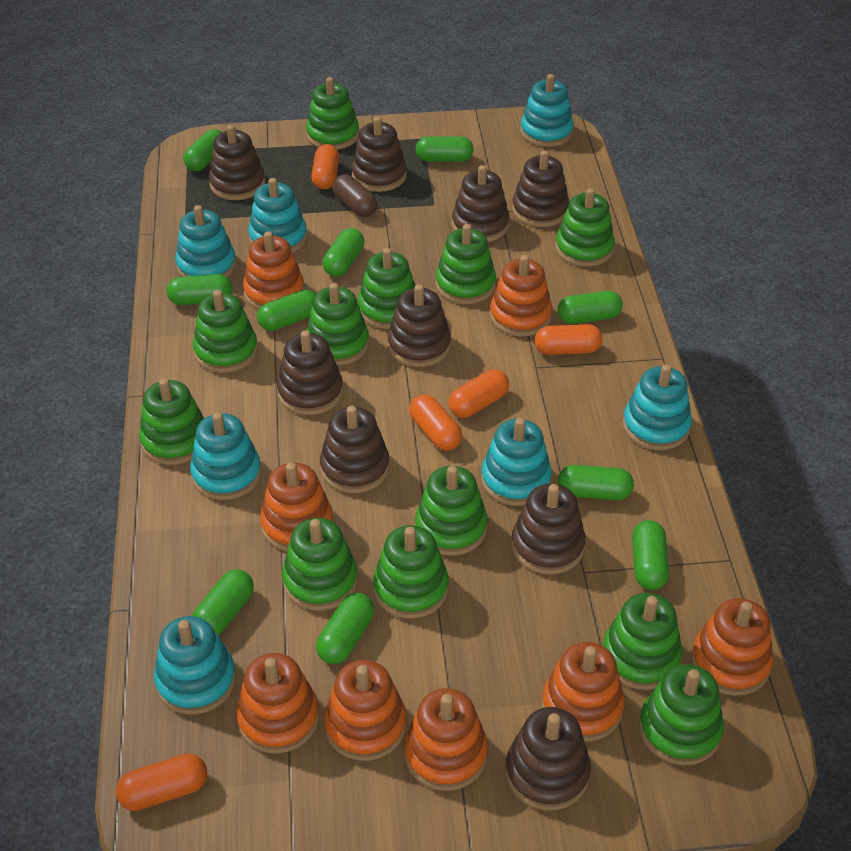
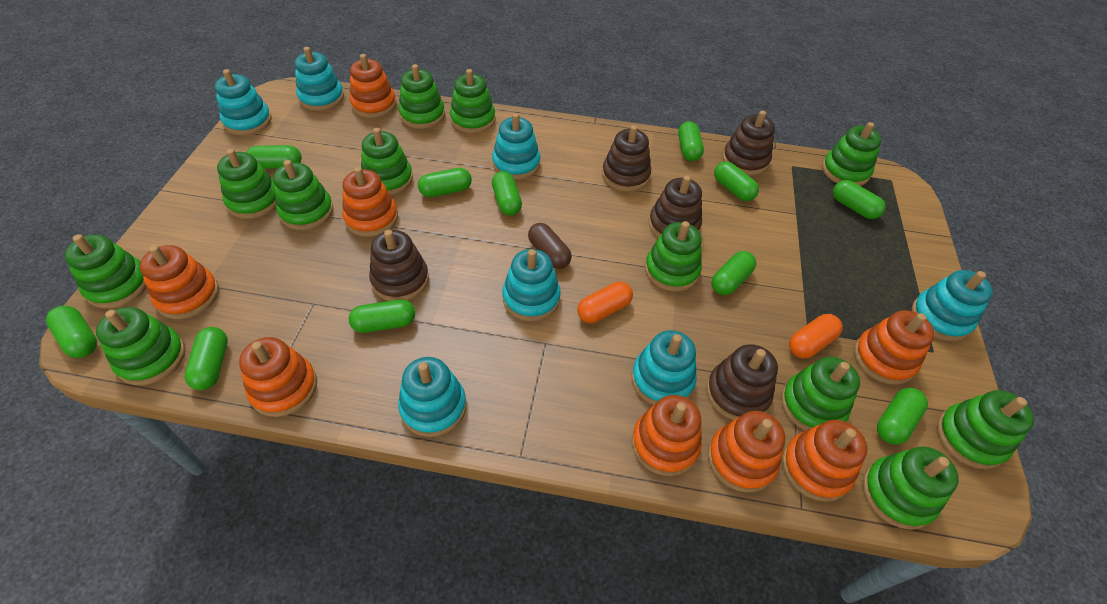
brown stacking toy: [209,125,265,200] [277,330,343,415] [320,406,389,493] [352,117,407,192] [388,284,451,367] [452,165,509,242] [505,707,591,810] [512,150,569,227] [512,484,586,574] = 9 -> [369,230,429,301] [602,125,651,192] [649,175,702,238] [706,344,778,420] [723,111,775,175] = 5
green capsule: [166,274,232,305] [183,129,222,171] [192,569,254,635] [257,290,316,331] [316,593,374,664] [322,228,364,277] [416,136,474,162] [557,291,623,324] [558,465,634,500] [632,520,669,590] = 10 -> [46,306,97,358] [185,327,228,390] [246,145,302,169] [349,299,415,333] [418,168,472,197] [492,171,522,216] [678,121,704,161] [711,251,756,295] [714,161,759,201] [833,180,886,219] [877,388,928,445] = 11
orange capsule: [116,754,208,811] [311,144,340,189] [409,394,462,451] [448,369,509,418] [535,324,603,355] = 5 -> [577,282,633,323] [789,314,843,358] = 2

